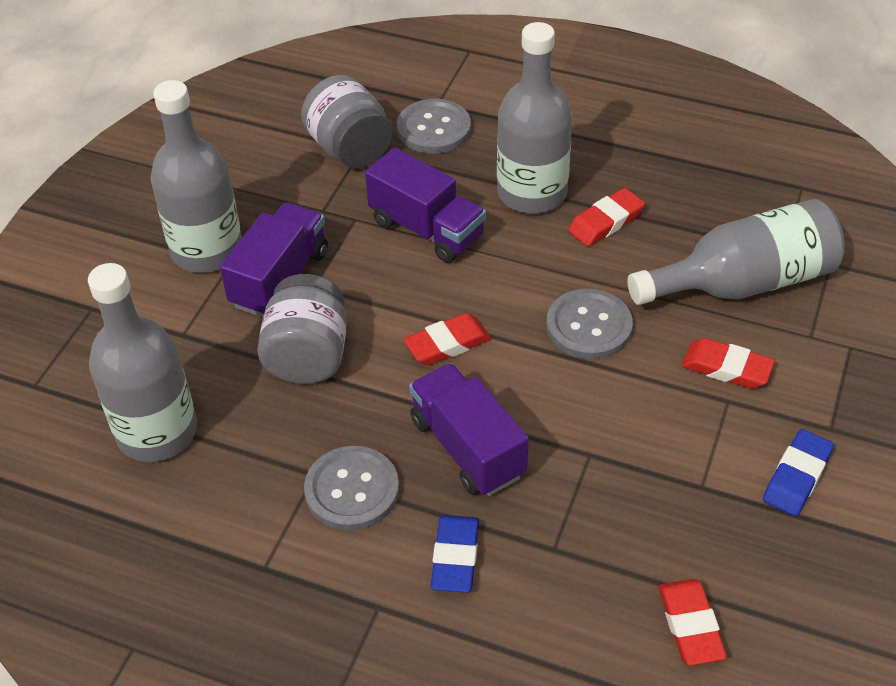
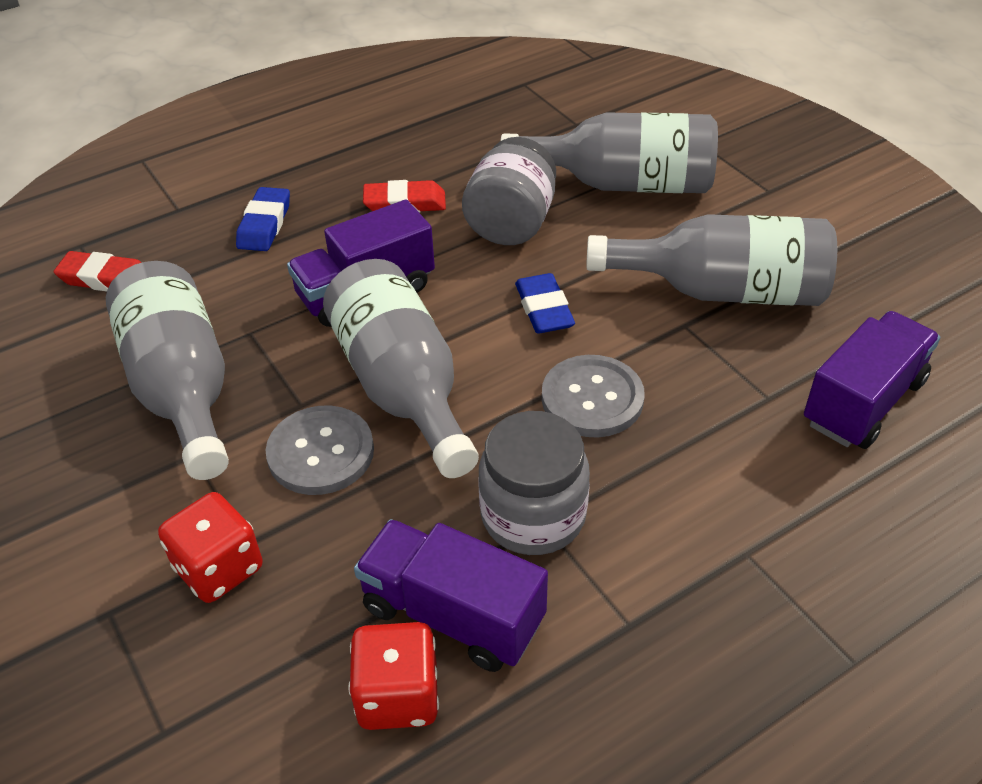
grey button: [304,446,399,531] [397,99,471,154] [546,289,633,360] = 3 -> [266,406,374,495] [542,355,645,438] = 2
red dice: none = 0 -> [158,492,263,603] [349,622,439,730] = 2
red eraser: [403,313,491,365] [568,188,645,247] [658,579,727,665] [682,338,775,389] = 4 -> [54,251,142,291] [363,180,446,213] = 2

